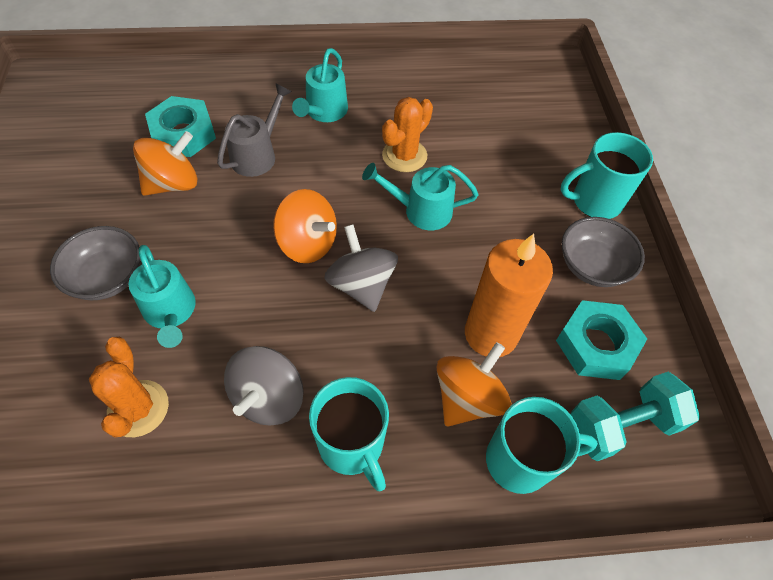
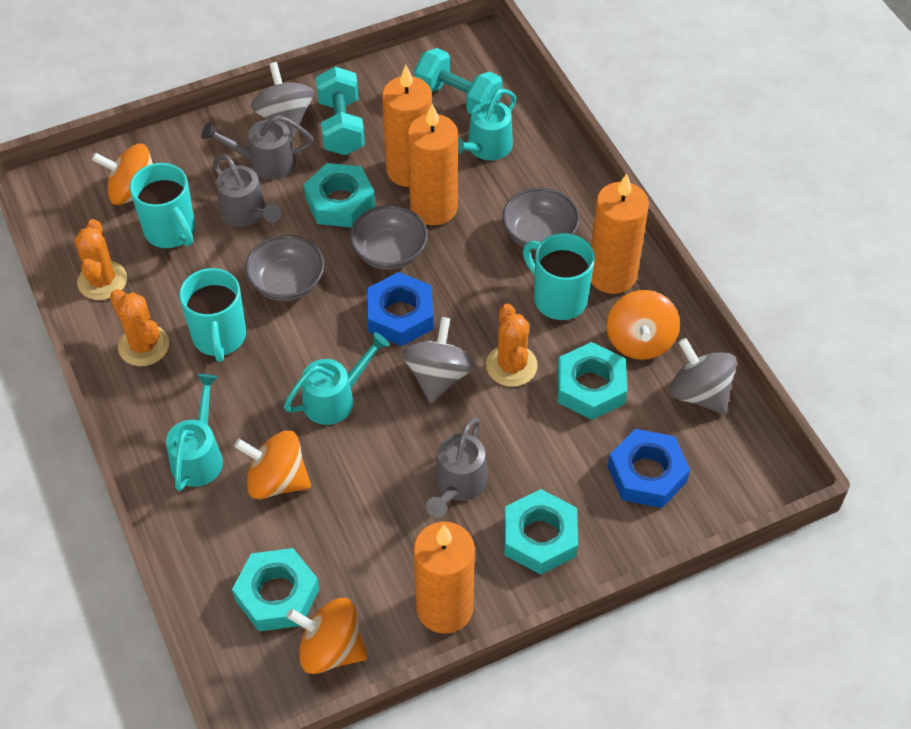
blue nut: none = 0 -> [367,272,434,346] [608,429,690,508] = 2
grey bowl: [50,226,140,301] [562,217,645,287] = 2 -> [245,235,324,301] [350,205,428,270] [502,187,580,251] = 3
grey spinning top: [224,346,304,426] [324,224,398,312] = 2 -> [251,62,314,138] [402,317,475,403] [670,338,737,414] = 3
grey watering can: [217,83,292,177] = 1 -> [201,115,313,179] [213,154,281,227] [426,418,488,518] = 3
orange cactus: [89,337,169,437] [382,97,433,172] = 2 -> [74,219,127,300] [110,289,169,366] [486,304,538,387] = 3
orange candle: [465,234,553,357] = 1 -> [382,65,432,187] [407,104,458,225] [413,522,475,634] [591,173,649,294] = 4
orange spinning top: [133,131,197,196] [273,189,337,263] [437,342,511,427] = 3 -> [92,144,153,205] [234,431,311,499] [287,598,368,674] [607,290,680,360] = 4
turquoise dumbbell: [570,372,700,461] = 1 -> [316,67,365,155] [414,48,502,114] = 2
turquoise nut: [145,96,216,157] [556,300,647,380] = 2 -> [232,548,319,631] [304,163,375,228] [504,489,578,575] [557,342,627,420] = 4

